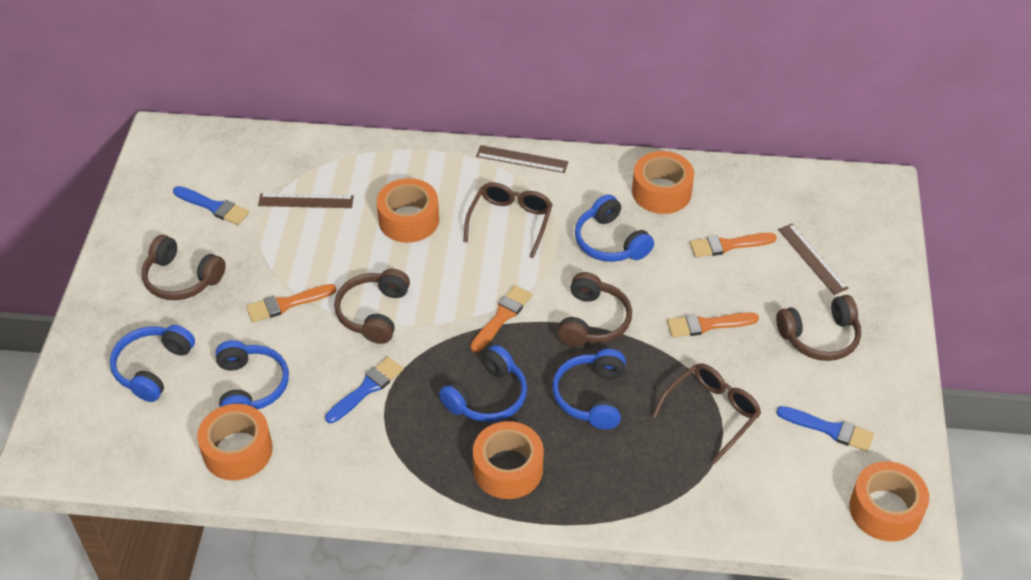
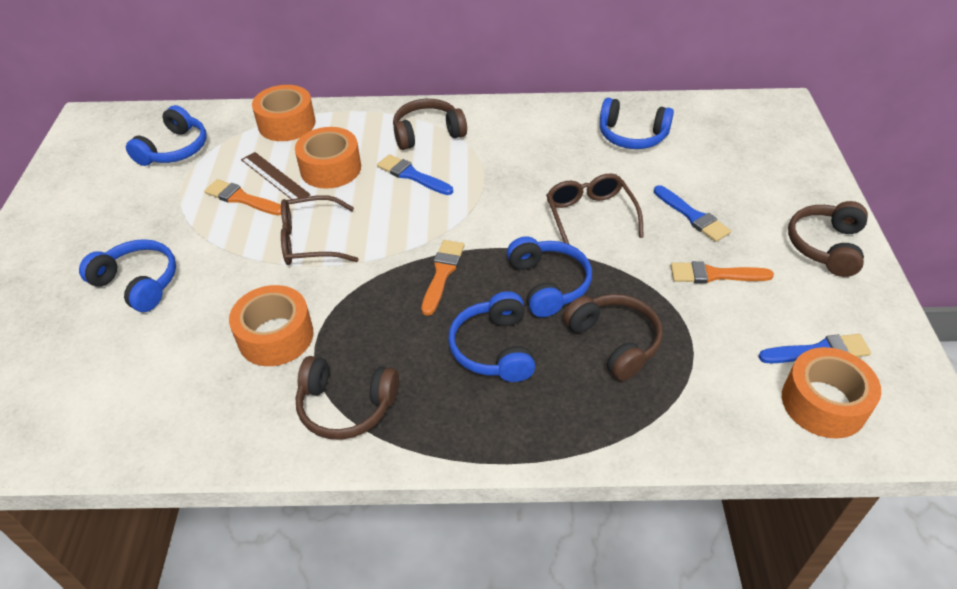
brown ruler: [258,193,354,208] [476,145,569,173] [778,223,849,295] = 3 -> [241,152,311,199] = 1
orange brush: [246,284,336,322] [470,285,532,352] [667,312,759,337] [690,233,777,257] = 4 -> [204,179,281,215] [422,240,464,316] [671,261,774,283] = 3
orange tape: [197,404,273,480] [377,178,439,243] [473,421,544,499] [632,151,694,214] [850,461,929,541] = 5 -> [229,285,313,366] [252,85,316,141] [295,127,361,189] [782,347,881,439] = 4

